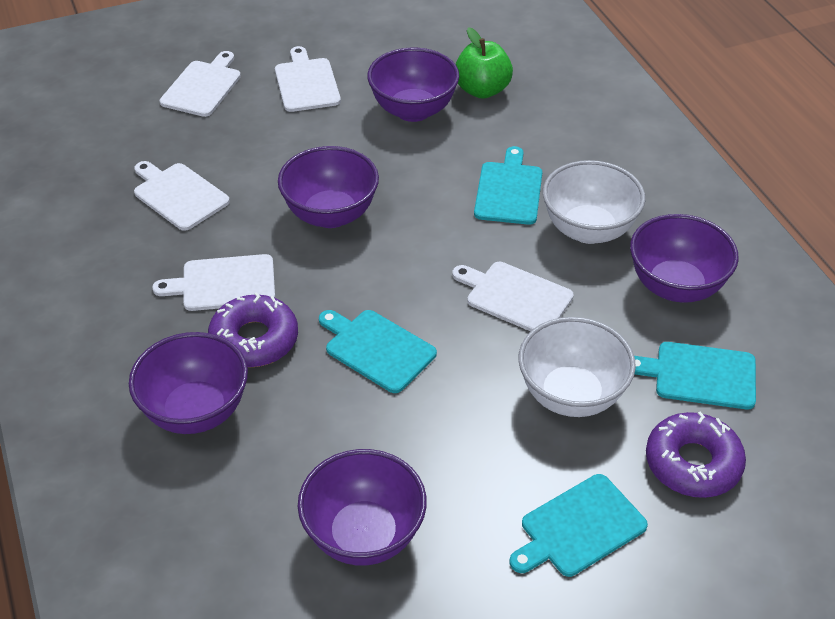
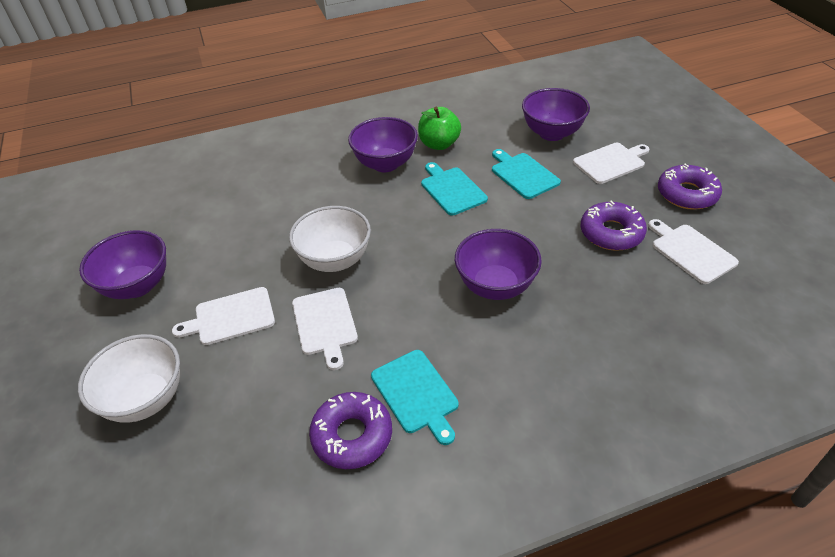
purple bowl: [129,332,248,434] [278,146,379,228] [298,449,427,566] [367,47,459,122] [630,214,739,303] = 5 -> [79,230,166,299] [348,117,418,172] [455,229,542,300] [522,88,590,141] = 4
purple donut: [208,292,298,368] [646,412,746,498] = 2 -> [309,392,392,469] [580,201,647,251] [658,164,722,210] = 3
turquoise cutting board: [319,310,437,393] [474,146,542,225] [509,474,648,577] [634,342,756,409] = 4 -> [371,350,459,445] [421,162,488,216] [492,149,561,199] = 3
white cutting board: [134,161,230,231] [152,254,275,311] [160,51,241,117] [275,46,341,112] [452,262,574,331] = 5 -> [172,287,275,345] [292,288,358,370] [573,143,649,184] [648,219,739,284] = 4

